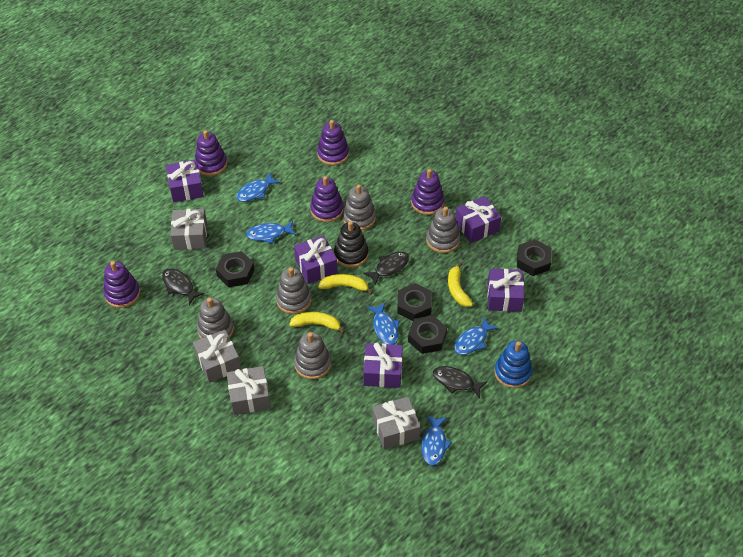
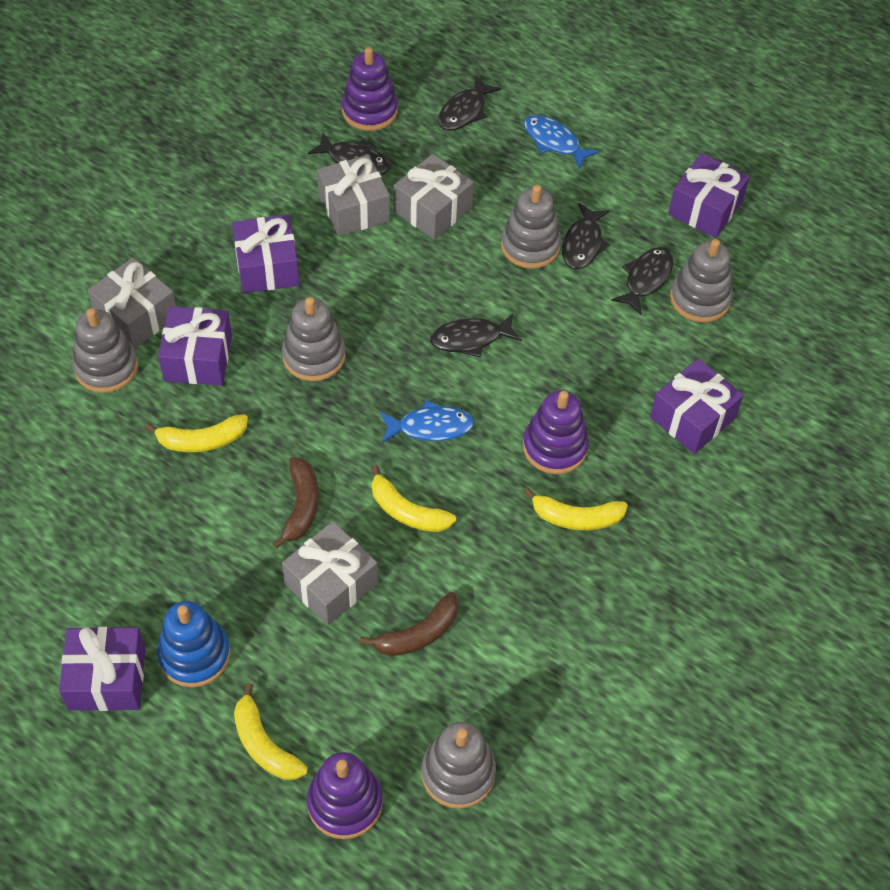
black fish: [162,269,204,305] [363,252,409,285] [433,366,487,398] = 3 -> [308,133,390,175] [430,313,522,357] [438,76,501,131] [562,203,610,269] [611,247,673,315] = 5
black nut: [216,251,255,287] [397,283,432,321] [408,315,447,354] [517,239,551,276] = 4 -> none = 0
black stacking toy: [334,221,368,268] = 1 -> none = 0
blue fish: [236,172,281,202] [246,221,296,244] [367,302,400,345] [421,415,452,466] [454,317,499,355] = 5 -> [380,400,475,443] [524,115,599,169] = 2
brown banana: none = 0 -> [272,457,319,549] [360,592,459,656] = 2
purple stacking toy: [103,261,140,308] [195,130,227,176] [310,176,344,222] [317,120,349,166] [411,169,444,215] = 5 -> [307,752,383,839] [342,47,398,131] [523,390,589,474] = 3
yellow banana: [289,312,345,334] [318,274,373,294] [448,262,473,307] = 3 -> [145,414,248,452] [234,683,308,780] [371,465,456,532] [524,488,628,530] = 4

